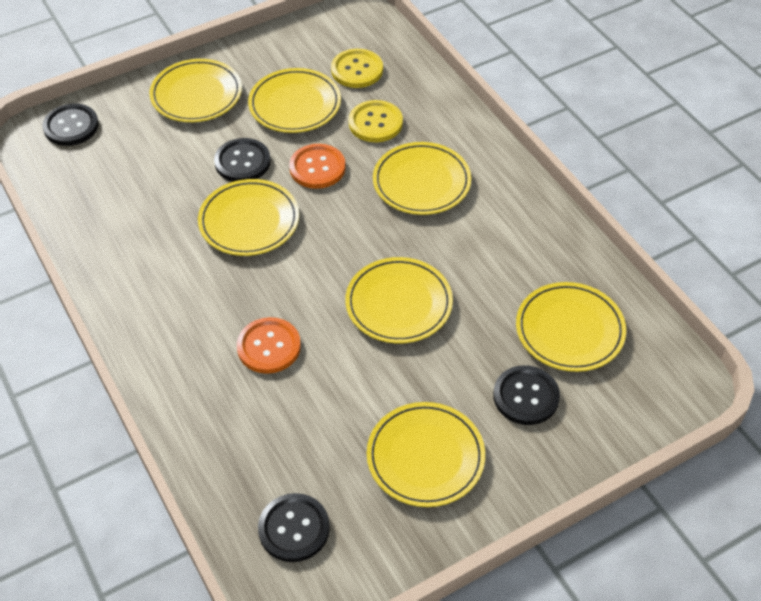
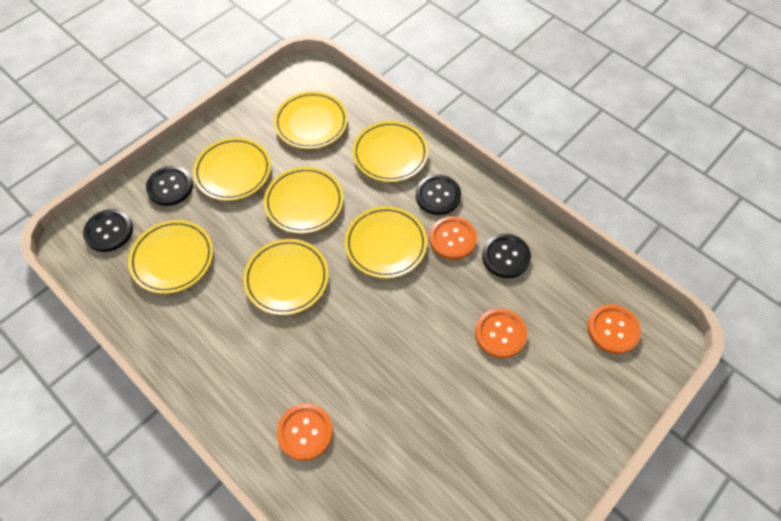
orange button: [237,317,301,374] [289,144,346,189] = 2 -> [277,404,333,461] [429,216,477,260] [475,308,527,358] [588,304,641,354] = 4
yellow button: [331,49,383,88] [349,100,403,142] = 2 -> none = 0

